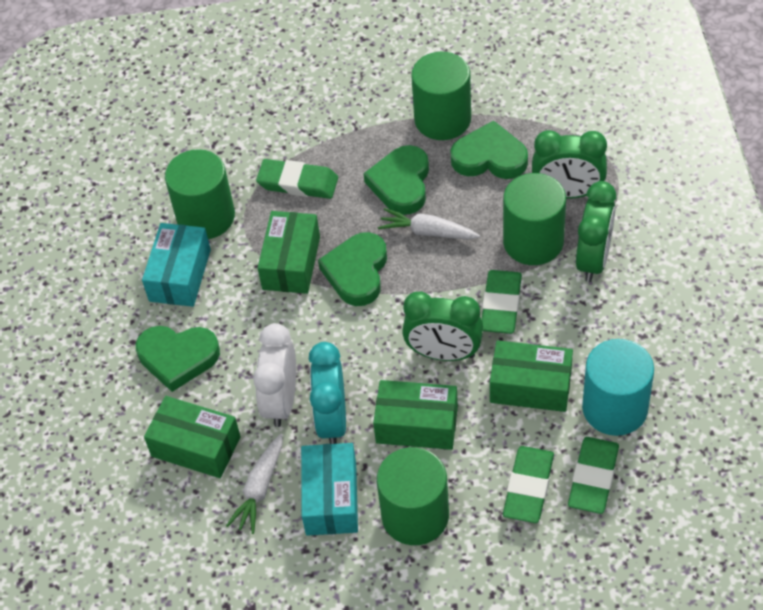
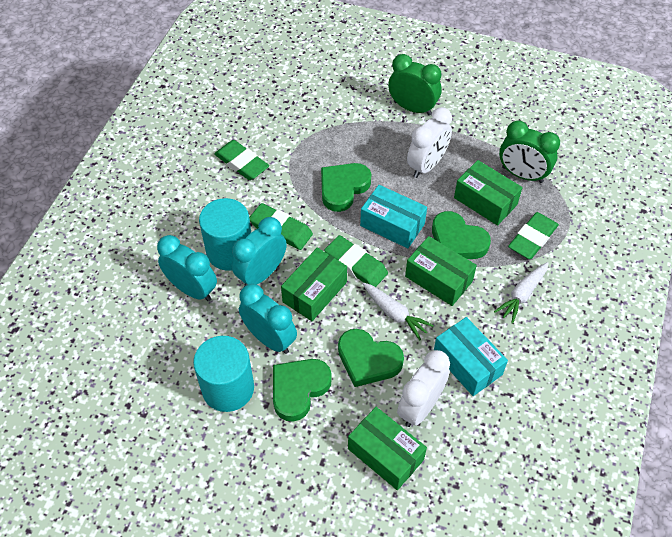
green clock: [402,292,483,361] [532,130,607,199] [576,181,616,282] = 3 -> [388,54,442,115] [499,121,560,183] = 2
green cylinder: [165,149,235,239] [377,447,449,545] [411,52,471,140] [503,173,566,265] = 4 -> none = 0
turquoise clock: [309,342,346,444] = 1 -> [157,235,217,301] [232,217,287,286] [239,284,297,354] = 3
turquoise cylinder: [582,339,654,436] = 1 -> [193,336,254,412] [199,198,251,271] = 2
white clock: [253,323,296,427] = 1 -> [397,350,450,427] [407,107,452,178] = 2

